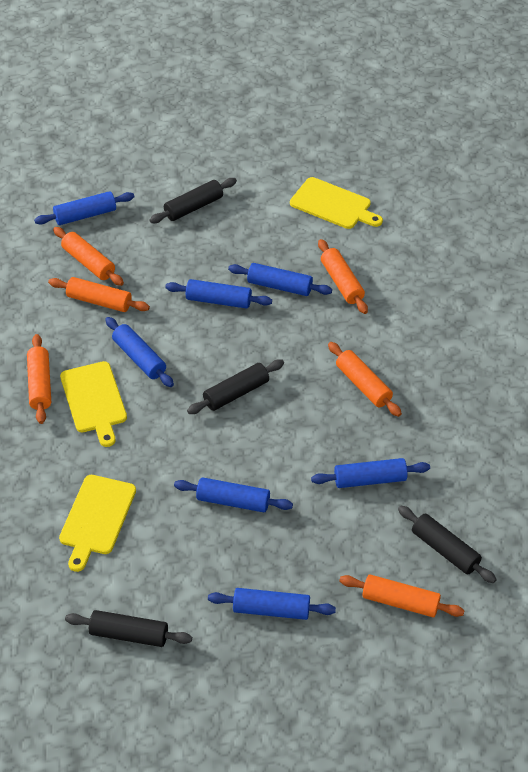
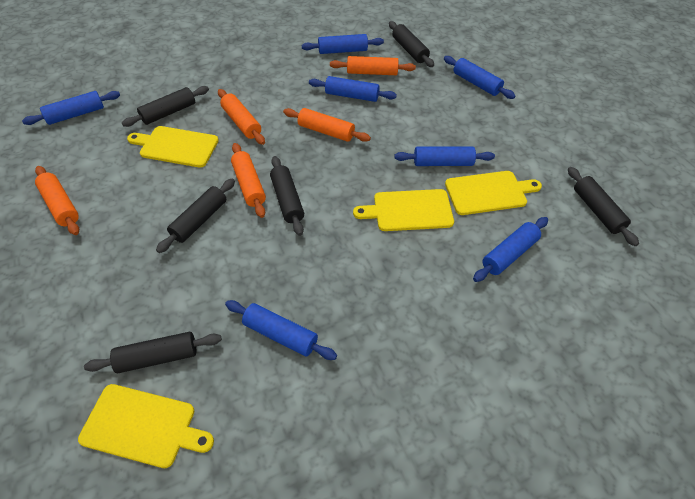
black rolling pin: [65,610,192,647] [149,178,237,223] [187,359,284,414] [398,506,497,583] = 4 -> [84,332,222,373] [122,86,209,127] [156,178,235,253] [270,156,304,236] [389,21,434,67] [568,167,639,246] = 6
orange rolling pin: [27,334,51,424] [48,277,150,312] [53,227,124,286] [318,239,368,314] [328,342,402,417] [339,574,465,617] = 6 -> [35,166,79,235] [218,89,265,145] [231,143,266,218] [283,108,371,142] [330,56,416,75] = 5
yellow cutting board: [59,475,136,572] [60,361,127,447] [290,177,383,229] = 3 -> [78,384,214,468] [127,126,219,168] [353,189,454,231] [445,171,542,215] = 4

